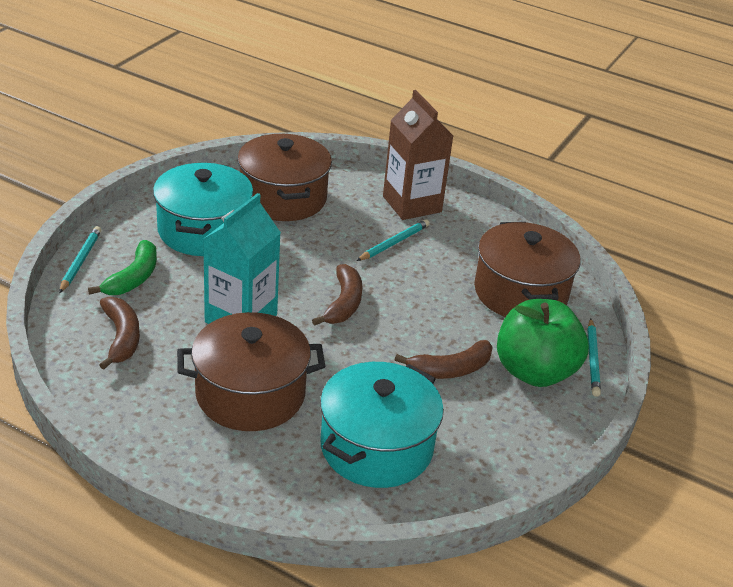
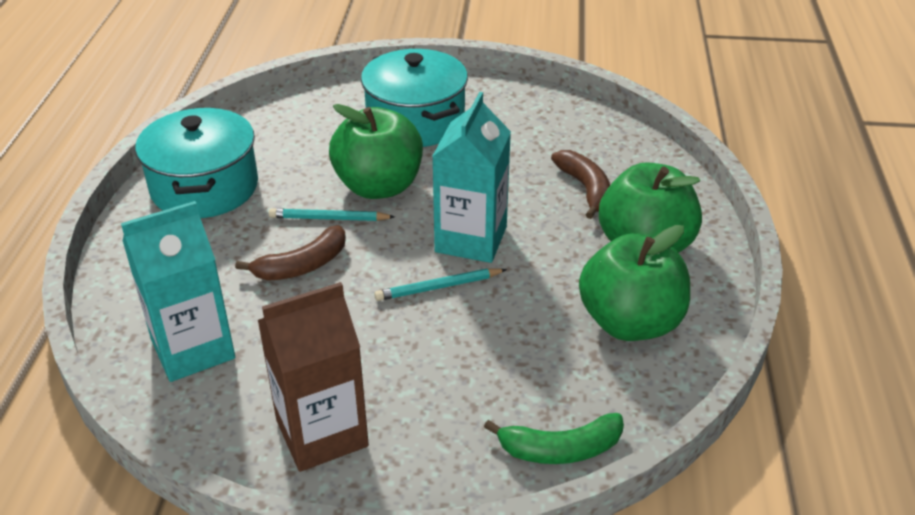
brown banana: [99,296,140,370] [312,264,363,326] [394,340,493,379] = 3 -> [235,225,346,281] [551,150,610,219] = 2
brown pot: [177,312,325,431] [237,134,332,221] [474,222,580,317] = 3 -> none = 0
green apple: [497,299,589,387] = 1 -> [329,104,423,199] [579,225,690,341] [599,162,702,253] = 3
turquoise carton: [203,193,281,324] = 1 -> [121,201,235,382] [432,92,511,263] = 2
turquoise pencil: [59,226,101,293] [356,219,430,261] [587,318,601,397] = 3 -> [269,208,395,221] [374,268,507,301] = 2

